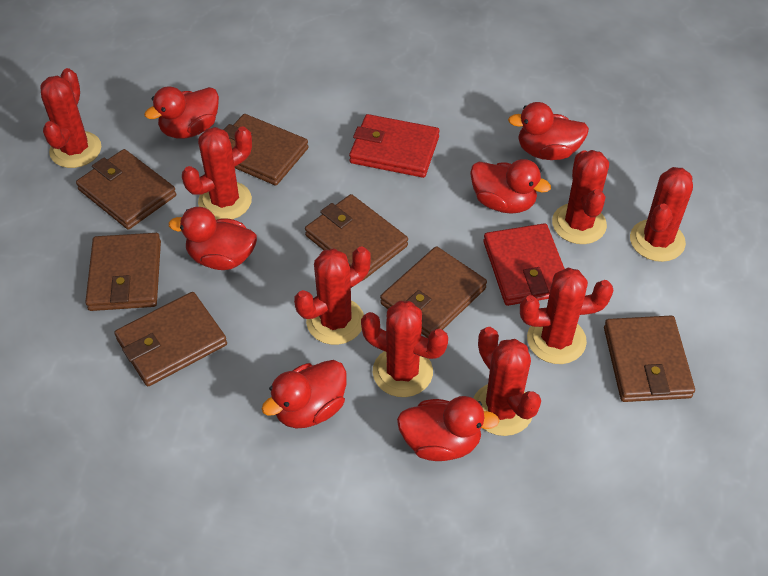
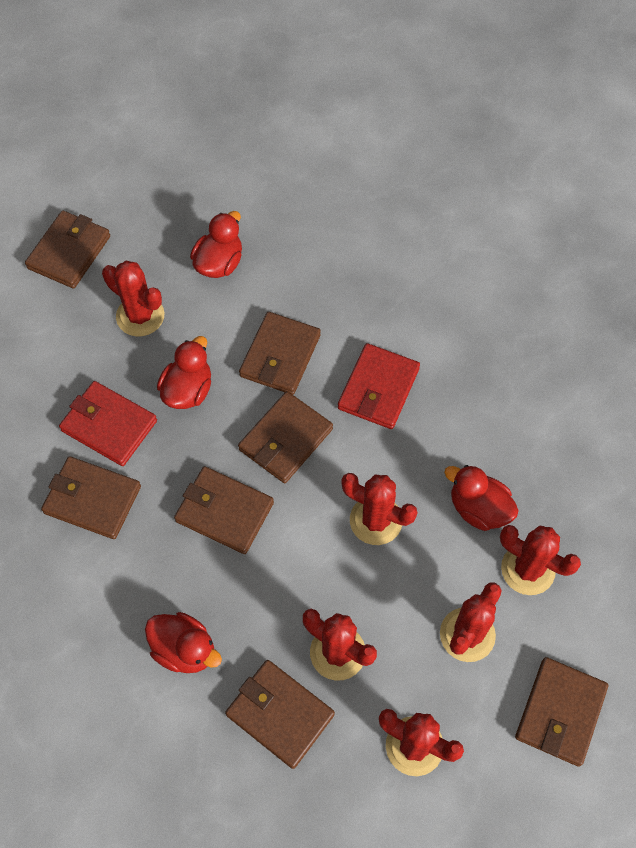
red cactus: [40,68,101,168] [182,126,252,220] [294,246,371,345] [361,301,448,397] [473,327,541,436] [520,268,613,364] [552,150,609,244] [630,167,693,262] = 8 -> [102,261,164,336] [303,609,377,681] [341,473,418,545] [379,709,464,776] [440,582,502,662] [500,525,581,595] = 6
red duck: [144,86,219,139] [169,207,257,270] [262,360,346,428] [397,396,499,461] [470,159,551,214] [508,102,589,160] = 6 -> [145,612,222,673] [157,336,211,409] [190,211,242,278] [444,465,519,531] = 4

